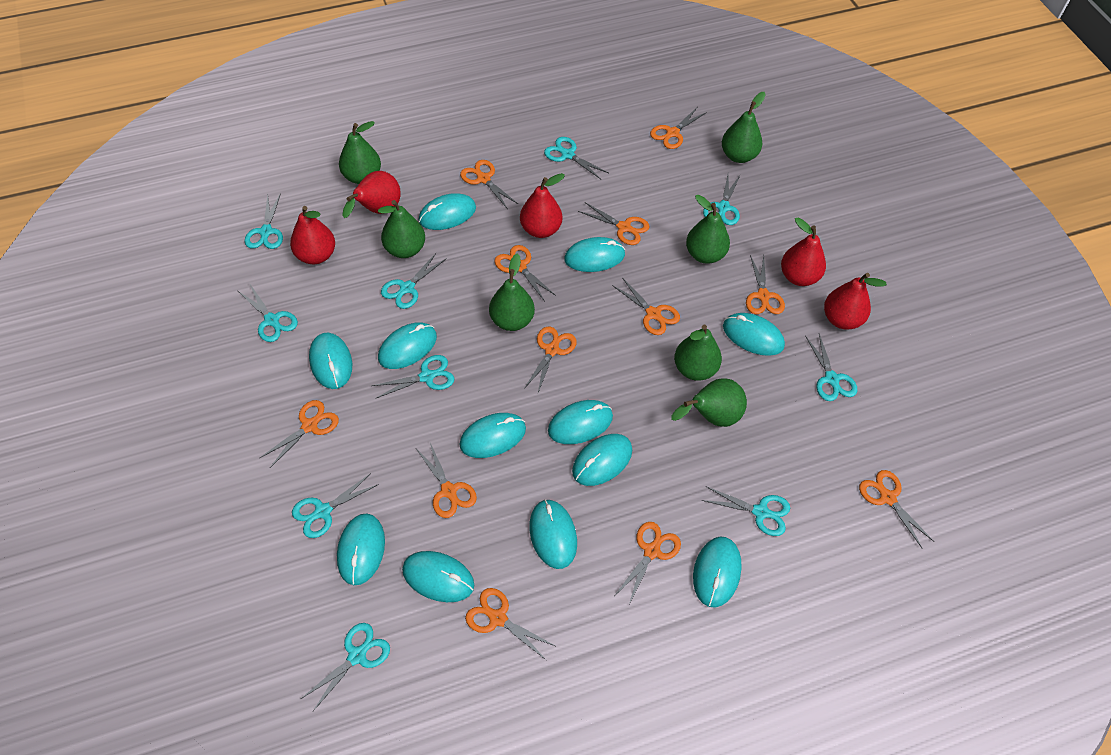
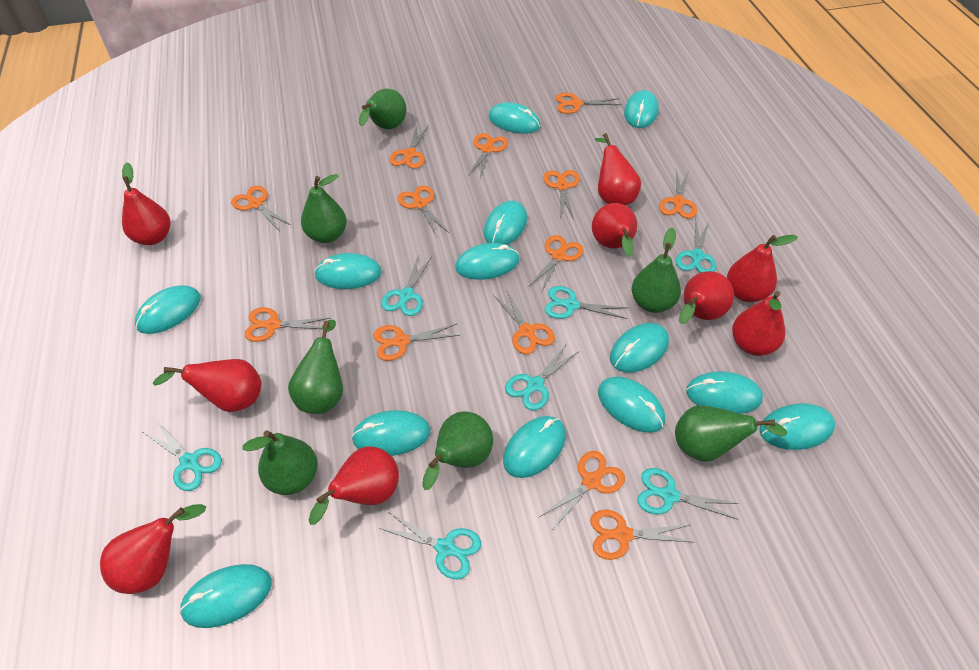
orange scissors: [260,400,339,468] [417,443,477,518] [460,160,518,209] [465,588,555,660] [494,245,556,300] [524,327,577,393] [578,202,649,245] [612,279,680,335] [615,522,681,604] [650,108,707,149] [746,255,785,314] [859,470,934,549] = 12 -> [231,186,291,232] [244,307,330,342] [373,324,460,361] [389,125,429,169] [398,186,449,235] [467,133,508,178] [493,289,555,354] [528,235,584,293] [539,451,625,530] [543,170,580,220] [556,93,621,114] [590,510,693,560] [659,170,697,218] = 13
red pear: [290,206,335,264] [342,171,401,218] [520,173,565,238] [781,218,826,286] [824,273,887,330] = 5 -> [100,504,206,594] [122,163,170,245] [153,359,261,412] [309,446,399,525] [592,203,637,257] [595,133,641,205] [679,271,734,324] [727,235,798,302] [732,291,785,356] = 9
turquoise mouse: [309,333,352,389] [337,513,385,585] [378,322,437,369] [402,551,474,602] [419,193,476,230] [459,413,526,458] [529,499,577,569] [548,400,613,444] [564,237,625,272] [572,434,632,486] [693,537,742,608] [723,313,785,356] = 12 -> [135,285,201,334] [179,564,272,628] [314,253,382,289] [351,410,431,456] [455,243,519,280] [484,201,527,245] [489,102,541,134] [503,416,566,478] [598,377,665,433] [610,323,669,373] [624,90,659,128] [686,371,763,414] [760,403,835,450] = 13
turquoise scissors: [238,284,298,342] [245,193,283,249] [292,473,379,538] [301,623,390,711] [372,355,455,399] [381,252,447,309] [544,137,609,180] [701,486,790,536] [703,174,741,225] [805,334,857,401] = 10 -> [143,420,222,491] [379,512,481,579] [381,257,432,316] [505,345,578,411] [544,286,628,319] [637,468,739,520] [676,220,717,273] = 7

